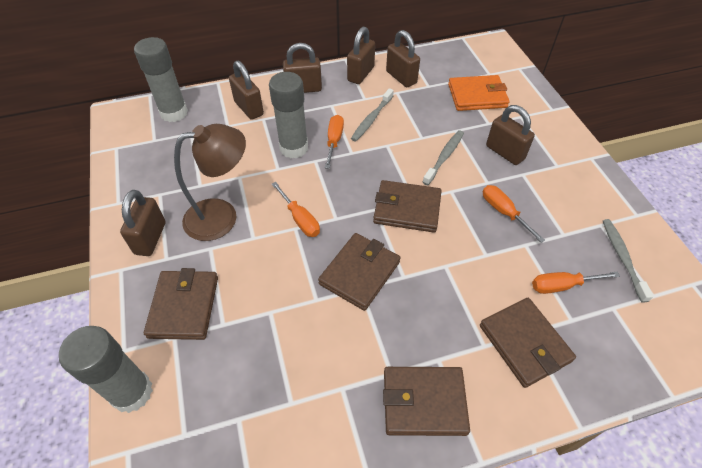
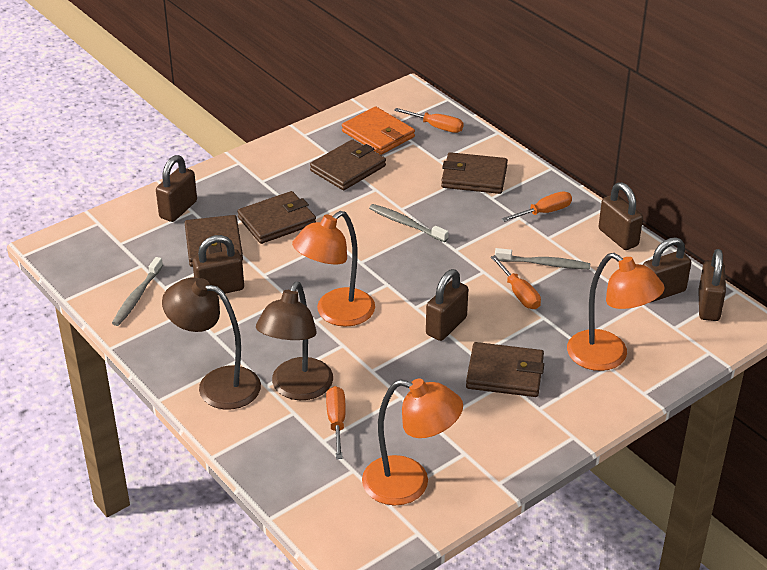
brown lamp: [174,124,246,241] = 1 -> [162,277,261,409] [256,282,333,400] = 2
grey glue stick: [59,326,153,413] [134,37,188,122] [269,72,308,158] = 3 -> none = 0
orange lamp: none = 0 -> [292,211,375,327] [362,379,463,505] [567,253,665,371] = 3

